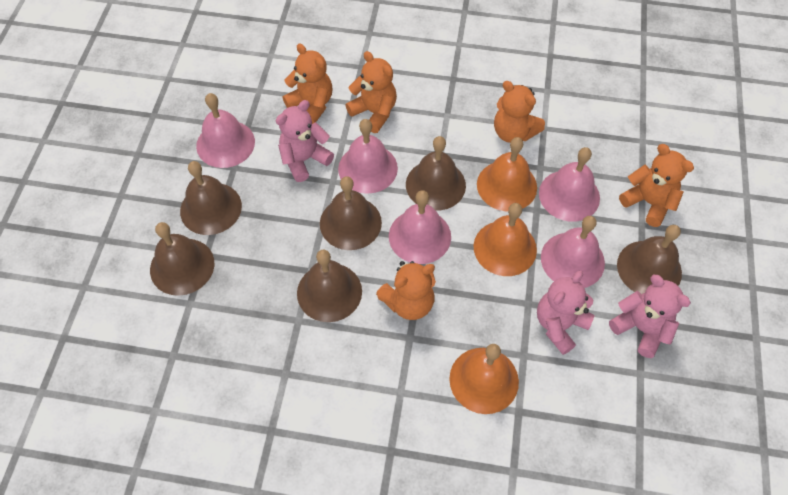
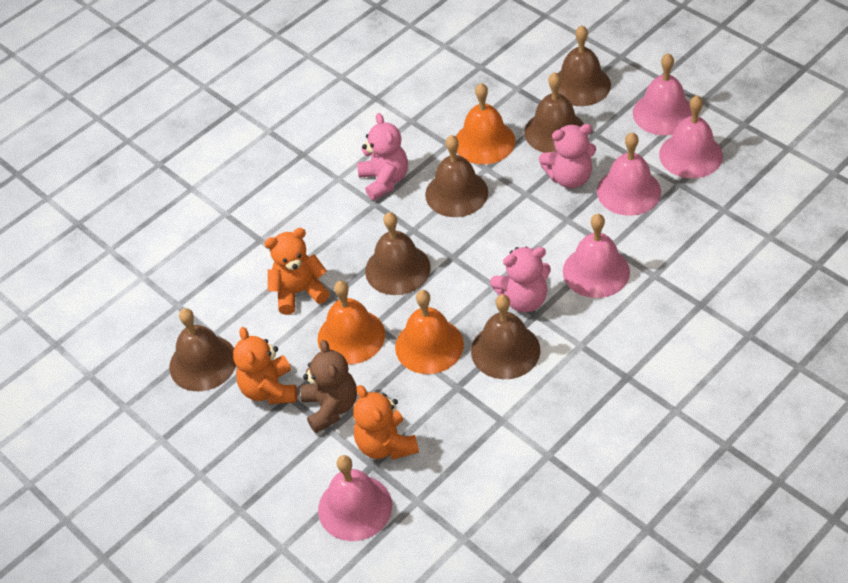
brown teddy bear: none = 0 -> [301,340,357,433] = 1
orange teddy bear: [283,44,332,124] [345,51,397,133] [376,261,436,320] [494,81,545,143] [619,144,694,227] = 5 -> [233,327,297,404] [264,228,330,315] [353,385,419,460] = 3

